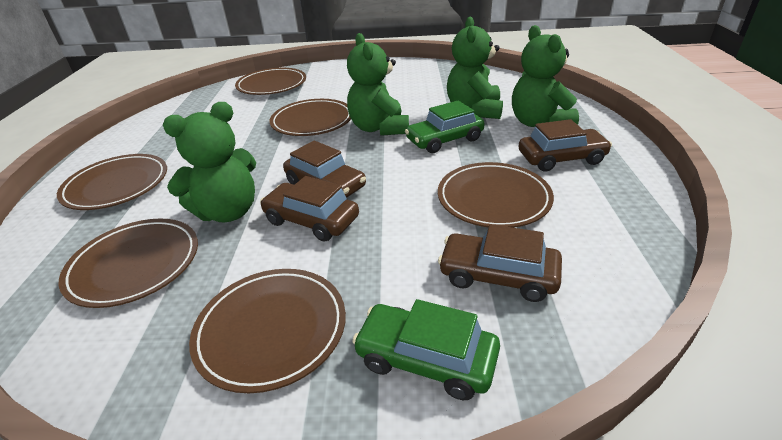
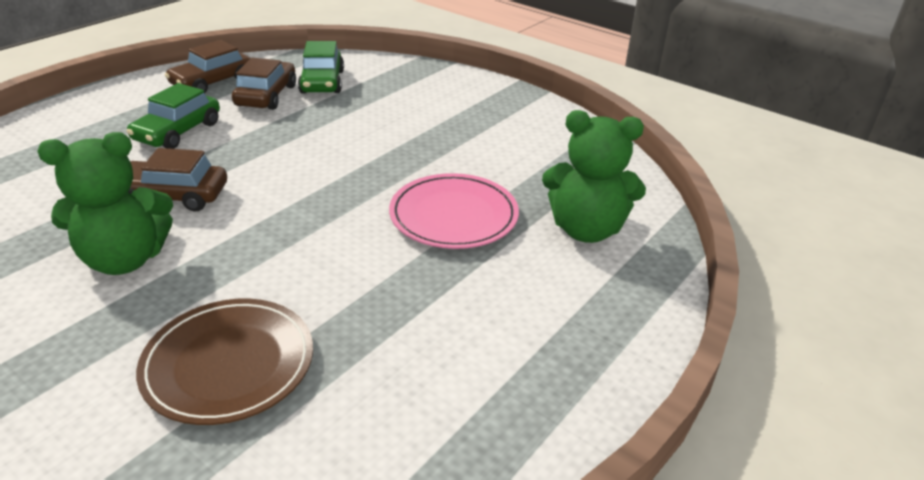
brown car: [260,176,359,242] [283,141,366,198] [438,224,562,302] [519,119,612,172] = 4 -> [128,148,227,212] [165,40,251,94] [232,58,296,110] = 3
brown plate: [57,154,167,210] [59,219,198,308] [189,269,346,393] [235,68,306,95] [270,99,351,136] [438,162,554,228] = 6 -> [136,299,313,425] = 1
green teddy bear: [163,102,256,222] [347,33,409,136] [447,17,503,119] [512,25,579,127] = 4 -> [37,132,173,275] [542,110,646,243] = 2
pink plate: none = 0 -> [389,173,519,249] = 1

